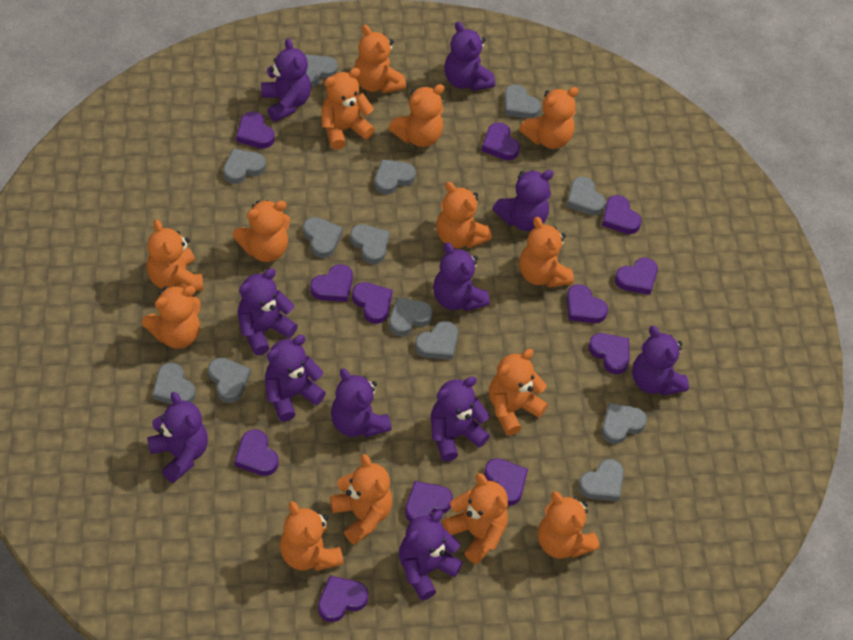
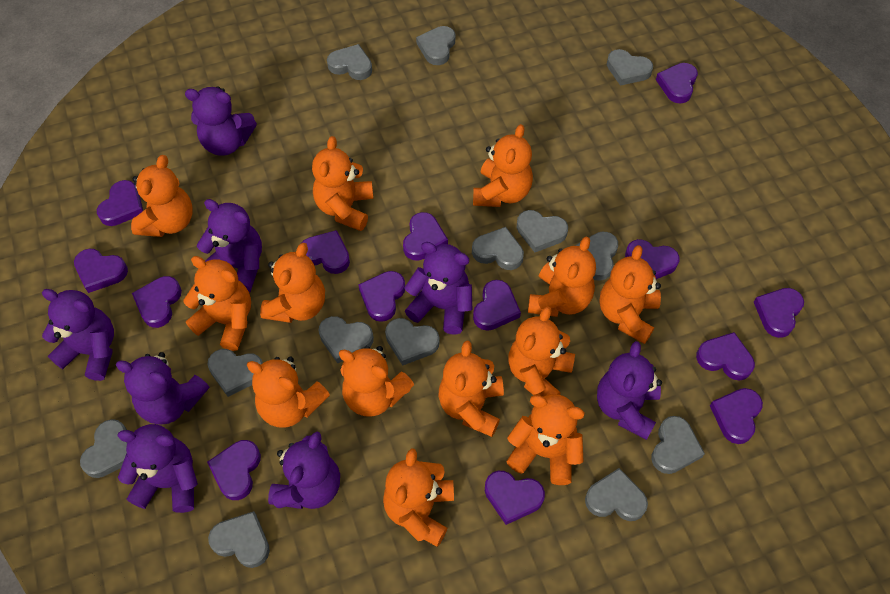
orange teddy bear: [142,285,201,348] [147,220,203,291] [233,200,290,262] [280,501,344,571] [321,68,375,150] [330,454,392,545] [354,24,406,94] [388,84,444,147] [436,182,492,248] [442,473,508,564] [489,349,548,436] [519,87,579,149] [519,217,574,288] [538,491,599,559] = 14 -> [131,155,193,237] [183,256,251,351] [247,357,330,428] [260,243,325,323] [312,136,373,231] [339,346,414,417] [383,448,454,547] [439,340,504,437] [473,124,533,207] [506,394,585,485] [508,306,575,397] [528,237,596,317] [600,245,661,344] = 13
purple heart: [234,429,279,476] [236,111,275,149] [310,264,353,302] [318,576,368,622] [352,282,393,324] [405,481,453,522] [481,123,520,160] [484,458,528,506] [566,284,608,323] [588,333,630,374] [602,195,641,234] [615,257,658,295] = 12 -> [74,249,128,293] [97,180,143,226] [132,276,182,328] [207,440,261,500] [300,230,350,274] [358,271,405,322] [403,212,448,260] [473,280,521,331] [485,471,545,525] [625,239,679,279] [656,63,698,103] [696,332,755,381] [710,388,763,444] [754,288,804,338] = 14
purple teddy bear: [147,392,208,483] [238,268,298,355] [261,38,311,122] [265,335,326,422] [331,368,392,438] [399,510,463,601] [431,376,490,461] [433,242,490,311] [444,21,495,91] [492,170,554,231] [632,326,689,396] = 11 -> [42,289,114,381] [116,352,209,424] [117,424,198,513] [185,87,257,156] [197,199,262,293] [268,432,340,509] [405,242,472,335] [597,341,662,440] = 8

